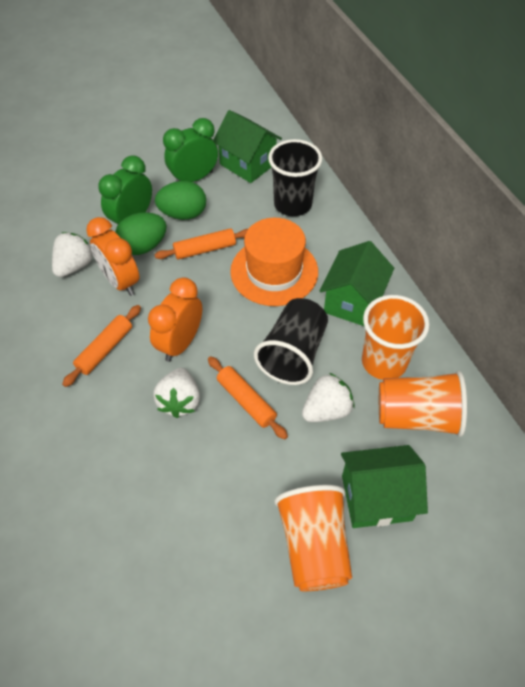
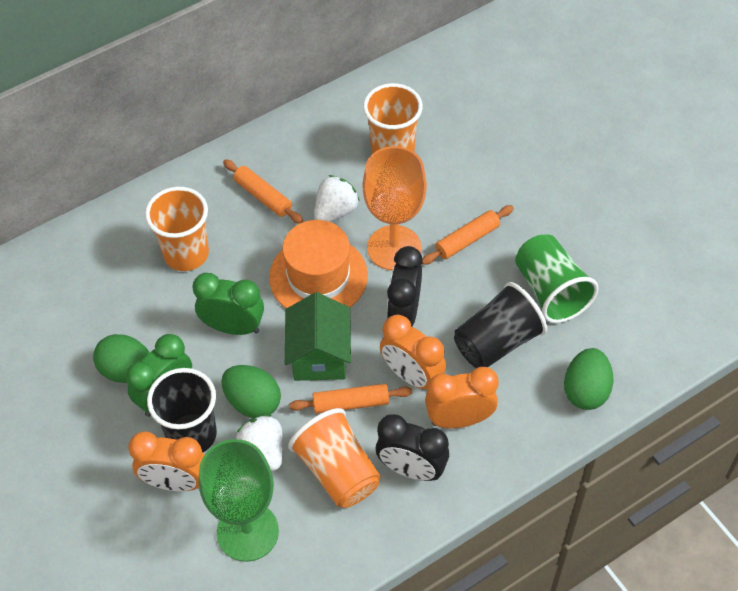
black clock: none = 0 -> [376,414,449,481] [387,246,423,327] = 2
green cup: none = 0 -> [515,234,599,323] = 1
green egg: [115,212,166,255] [155,181,206,220] = 2 -> [93,334,150,383] [221,365,281,418] [564,348,613,410] = 3
green goblet: none = 0 -> [199,439,279,562] = 1
green house: [213,110,282,183] [320,241,394,326] [341,445,428,528] = 3 -> [285,292,351,381] = 1
orange clock: [86,217,139,296] [148,277,202,362] = 2 -> [128,431,205,491] [380,315,446,389] [425,367,498,428] = 3
orange goblet: none = 0 -> [363,146,427,271] = 1
white strawberry: [52,232,93,277] [153,368,200,418] [302,373,354,422] = 3 -> [236,415,283,471] [314,175,360,222] = 2

